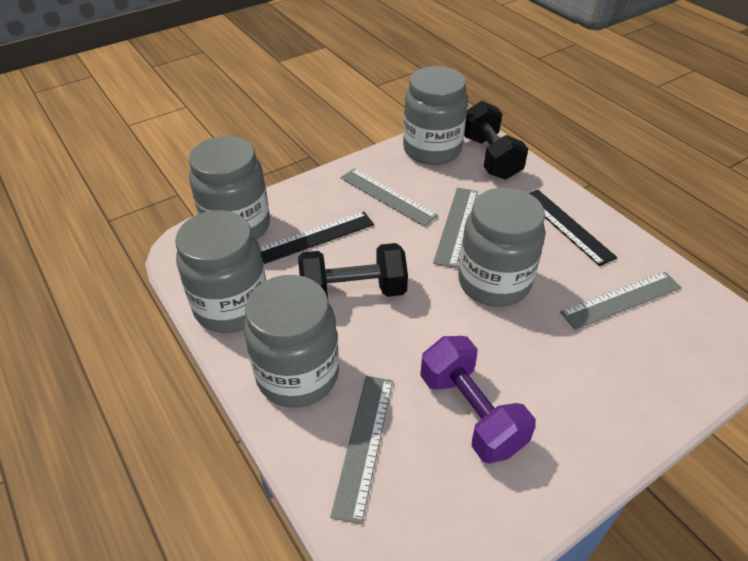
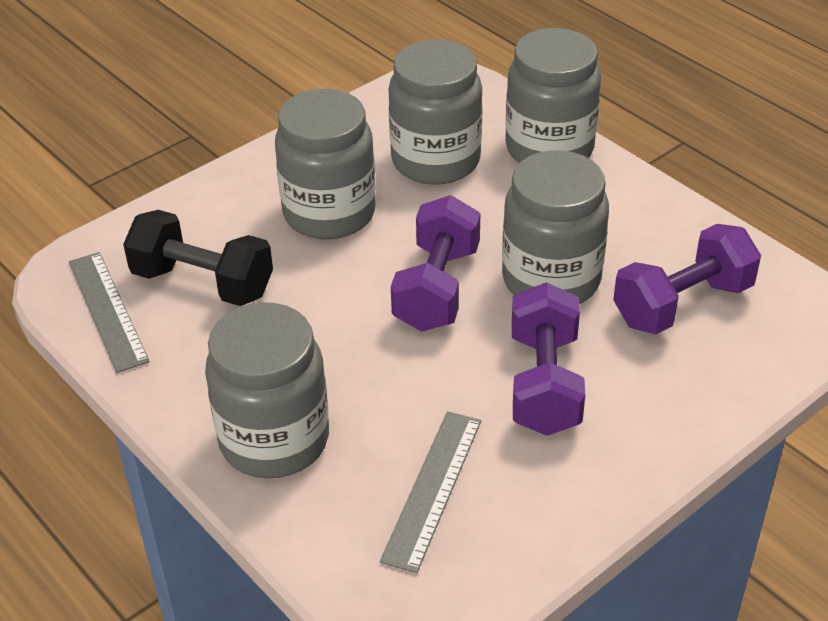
black dumbbell: [298,243,408,298] [464,101,528,180] = 2 -> [123,210,273,306] = 1
black ruler: [260,212,374,264] [529,190,617,266] = 2 -> none = 0
grey ruler: [330,376,393,524] [341,168,438,227] [433,188,478,268] [560,272,682,330] = 4 -> [69,252,150,373] [380,411,481,573] = 2
purple dumbbell: [420,336,536,464] = 1 -> [391,195,480,332] [512,282,585,436] [613,224,761,334] = 3

